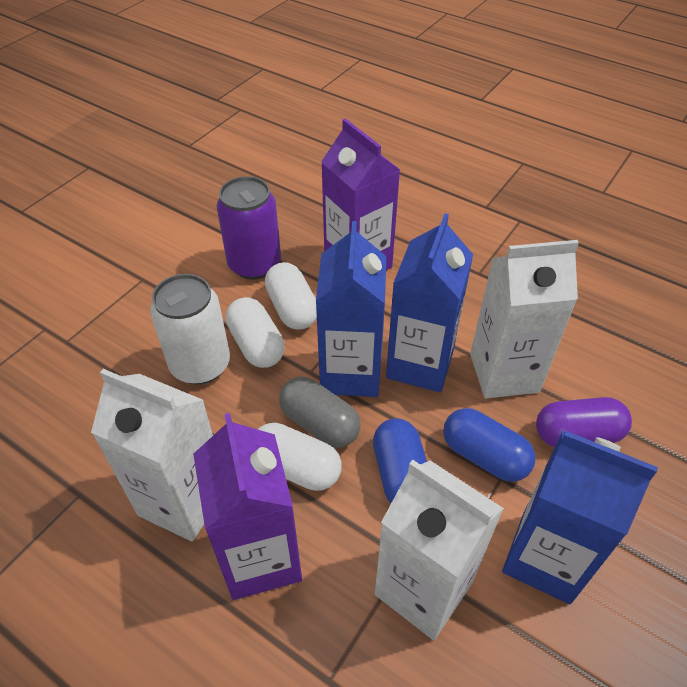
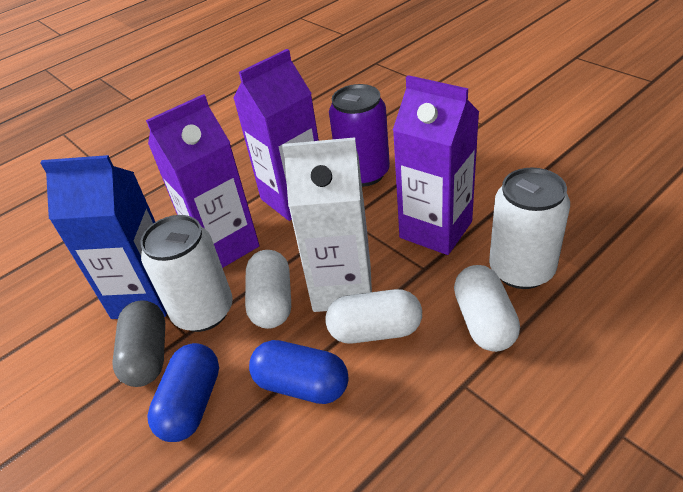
blue carton: [316,221,386,397] [386,213,473,392] [502,431,658,604] = 3 -> [40,155,167,319] = 1
purple capsule: [536,397,632,447] = 1 -> none = 0
purple carton: [193,413,302,600] [321,118,400,270] = 2 -> [146,94,259,268] [233,49,319,221] [393,75,479,255] = 3
white can: [150,274,230,384] = 1 -> [140,215,233,332] [489,168,570,289] = 2
white carton: [91,369,213,542] [375,460,504,640] [470,240,579,399] = 3 -> [282,137,372,312] = 1

